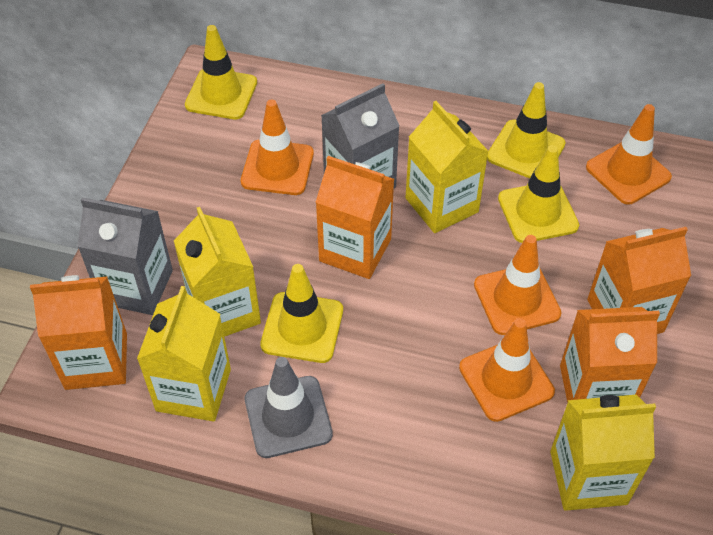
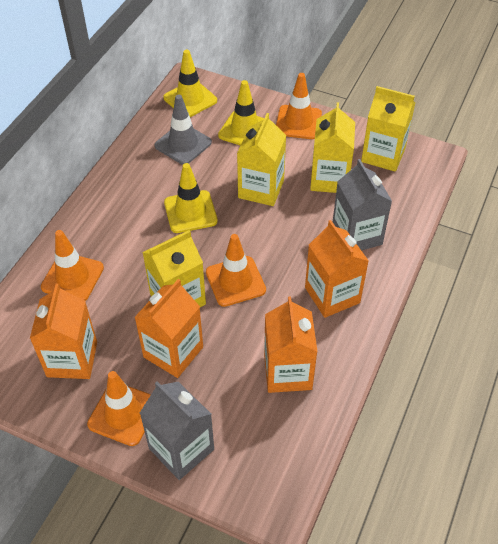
yellow traffic cone: [185,25,257,119] [260,264,343,363] [487,82,566,178] [498,145,579,243] = 4 -> [163,49,217,117] [164,163,218,233] [218,80,264,146] = 3

